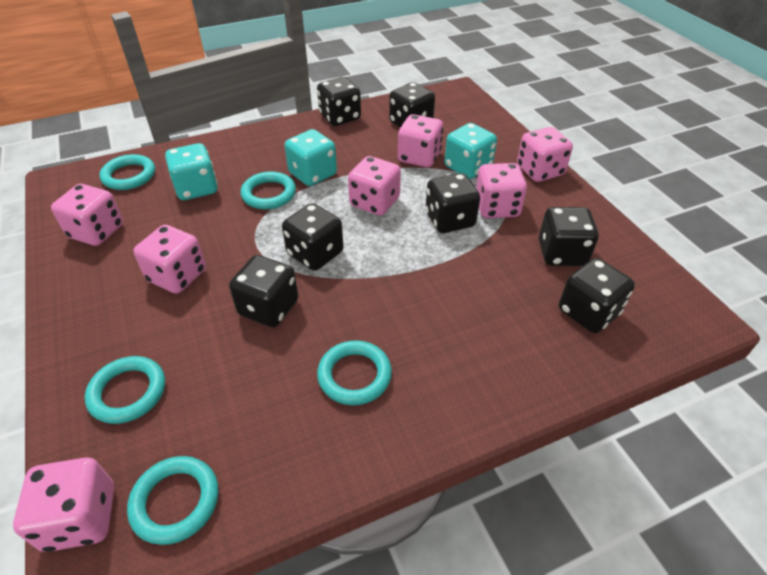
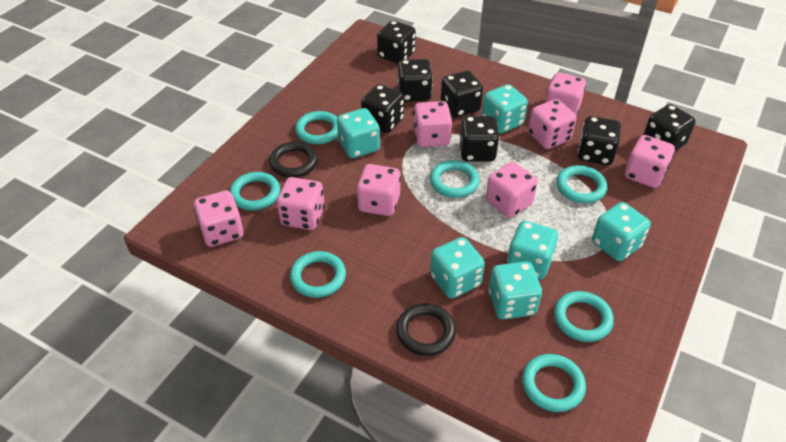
black ring: none = 0 -> [269,142,318,177] [396,303,456,356] = 2
pink dice: [13,457,114,552] [51,184,123,246] [133,225,206,294] [348,156,401,216] [398,114,443,167] [476,163,527,218] [517,127,573,182] = 7 -> [194,191,243,247] [277,177,325,230] [357,164,401,216] [413,101,452,147] [486,162,538,218] [528,99,576,149] [545,73,586,116] [625,135,675,188] = 8
turquoise dice: [165,143,218,200] [285,129,337,186] [444,123,497,179] = 3 -> [337,108,380,158] [430,237,485,299] [482,84,528,133] [488,261,542,319] [507,221,558,279] [592,202,651,261] = 6
turquoise ring: [85,356,165,424] [99,154,155,190] [127,456,219,545] [241,171,296,209] [317,340,392,405] = 5 -> [230,172,280,211] [290,251,346,298] [295,111,338,144] [430,160,480,198] [522,354,586,412] [554,291,614,342] [556,165,607,203] = 7

